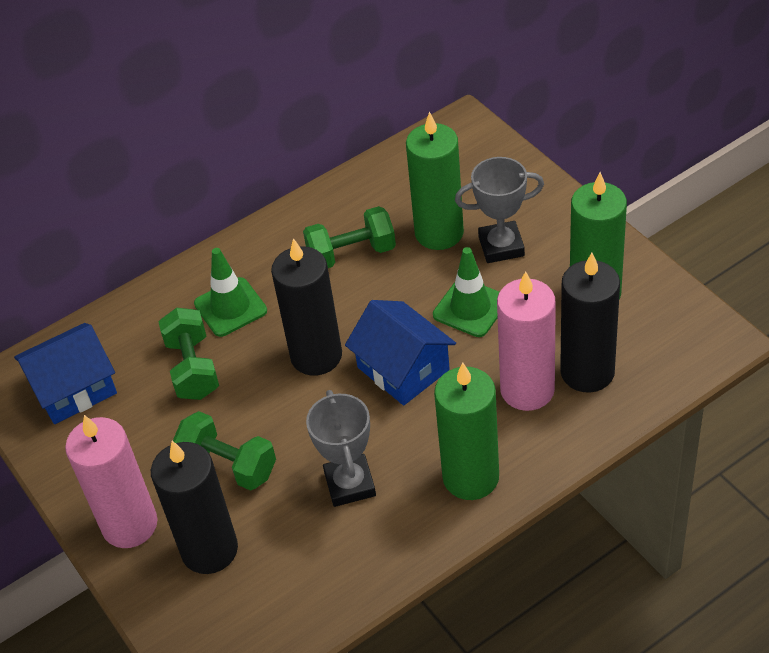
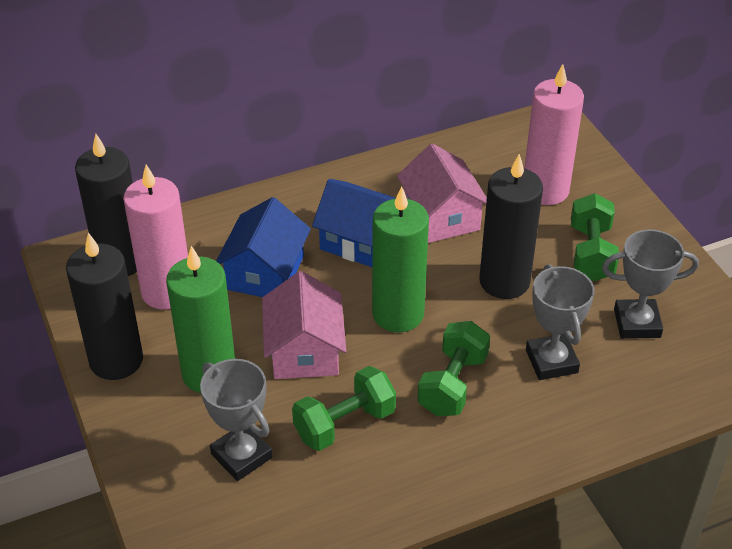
green candle: [406,112,464,250] [434,363,499,500] [570,172,627,300] = 3 -> [166,246,235,393] [372,186,429,332] = 2
green traffic cone: [194,248,267,337] [433,247,500,337] = 2 -> none = 0
grey trophy: [306,390,376,507] [455,157,544,263] = 2 -> [200,359,273,481] [526,264,595,380] [602,229,699,339] = 3
pink house: none = 0 -> [262,271,346,379] [397,143,487,243] = 2

